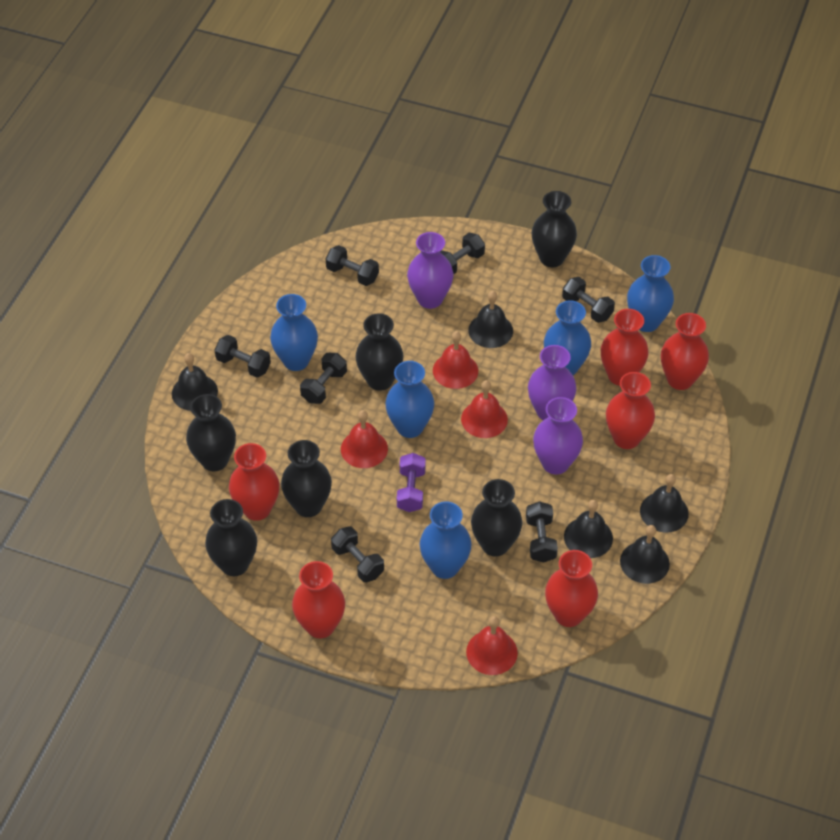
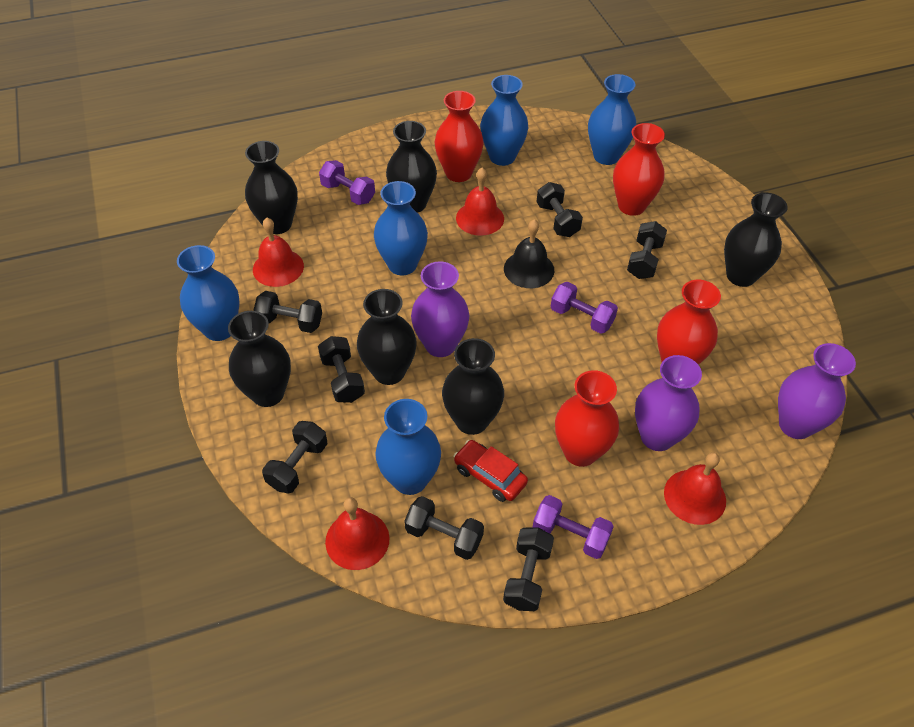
black bell: [172,353,218,411] [468,291,513,348] [564,500,613,558] [620,525,670,584] [640,474,689,533] = 5 -> [504,219,554,288] = 1
purple dumbbell: [397,453,426,512] = 1 -> [319,160,375,205] [533,495,614,559] [551,282,618,334] = 3
red car: none = 0 -> [453,440,528,502] = 1
red vase: [229,443,279,521] [292,561,345,638] [545,550,598,627] [601,309,649,386] [606,372,655,449] [661,313,709,390] = 6 -> [435,91,484,182] [555,370,619,467] [613,123,665,216] [657,280,721,365] = 4

